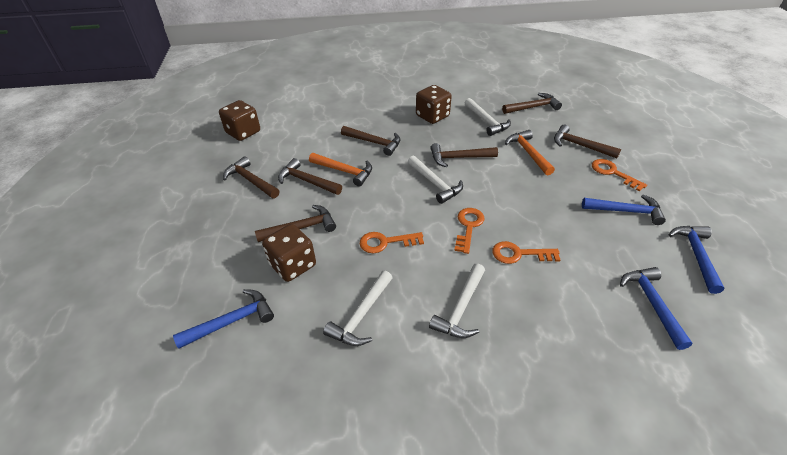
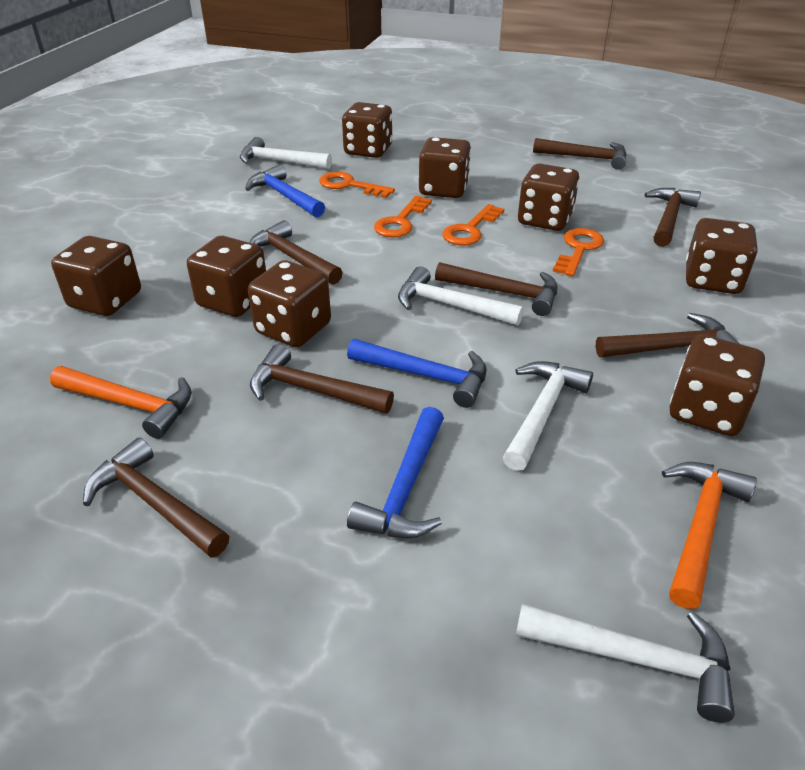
blue hammer: [173,289,274,349] [582,194,666,225] [620,267,692,350] [669,226,724,294] = 4 -> [246,164,325,217] [347,339,487,408] [347,407,444,538] = 3
brown dice: [219,100,260,141] [262,224,316,282] [416,85,452,124] = 3 -> [51,236,141,316] [187,236,266,317] [248,260,331,347] [342,102,392,158] [419,137,471,198] [518,163,579,231] [670,335,765,436] [686,218,758,294] = 8

